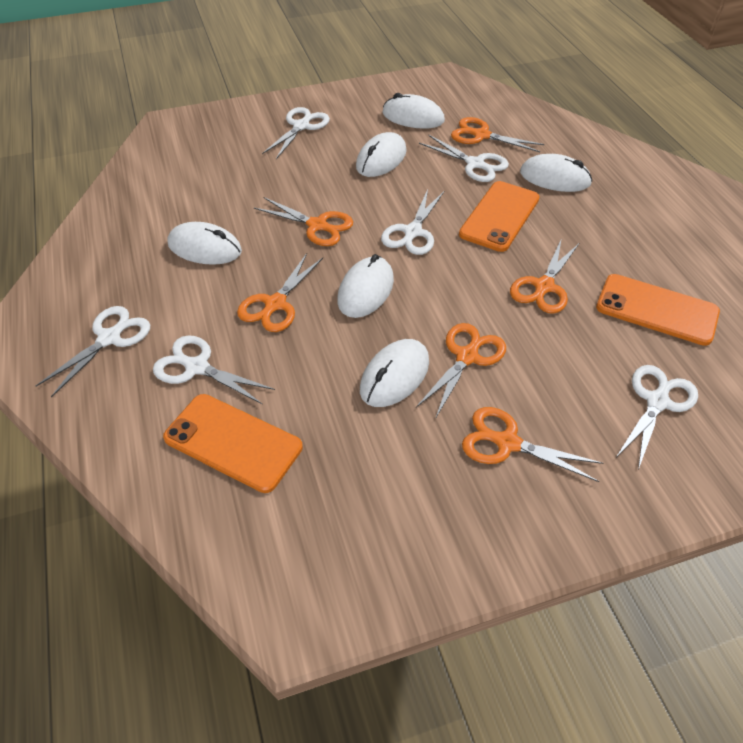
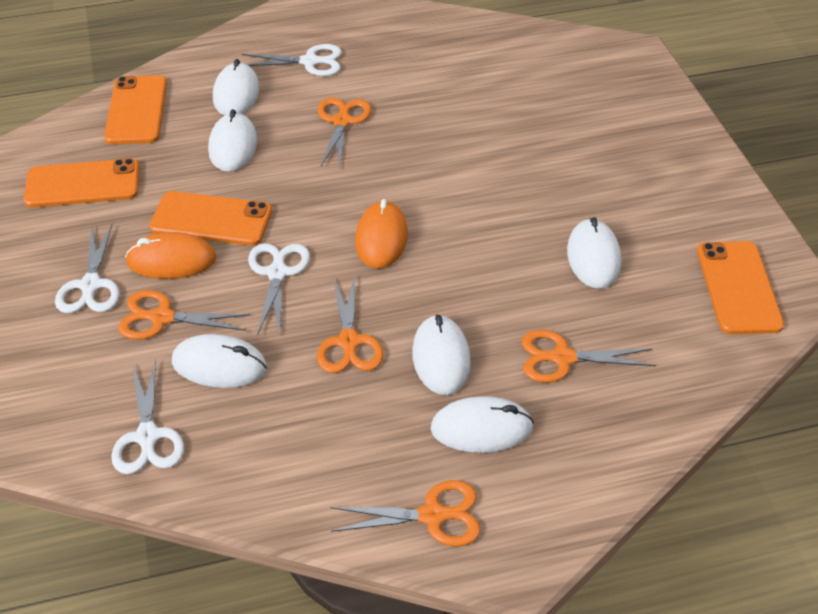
orange mouse: none = 0 -> [125,232,217,279] [355,199,408,269] = 2
orange phone: [163,394,303,493] [459,181,540,252] [596,274,720,346] = 3 -> [24,158,140,208] [104,75,167,144] [149,191,272,246] [697,241,784,334] = 4
orange scissors: [237,253,323,332] [254,197,353,246] [416,323,506,419] [451,117,544,152] [462,407,603,482] [510,238,579,314] = 6 -> [118,290,251,340] [317,275,383,373] [318,97,371,166] [331,480,481,547] [522,330,656,383] = 5
white scissors: [36,306,150,397] [153,335,275,405] [262,107,330,159] [381,189,444,255] [419,135,509,182] [616,365,698,470] = 6 -> [55,224,120,313] [111,359,184,474] [241,44,342,76] [248,243,310,335] = 4

